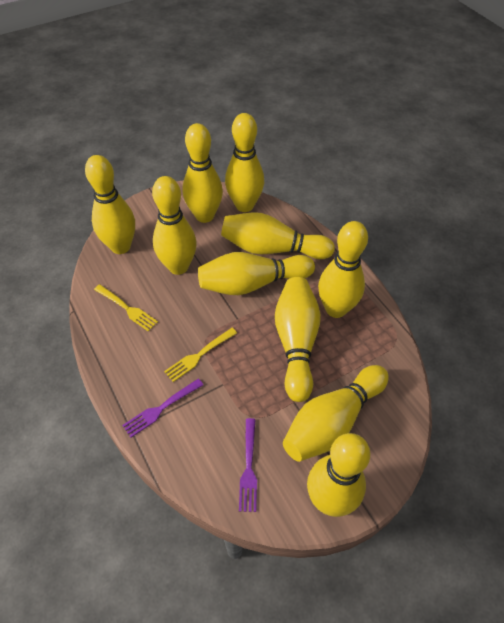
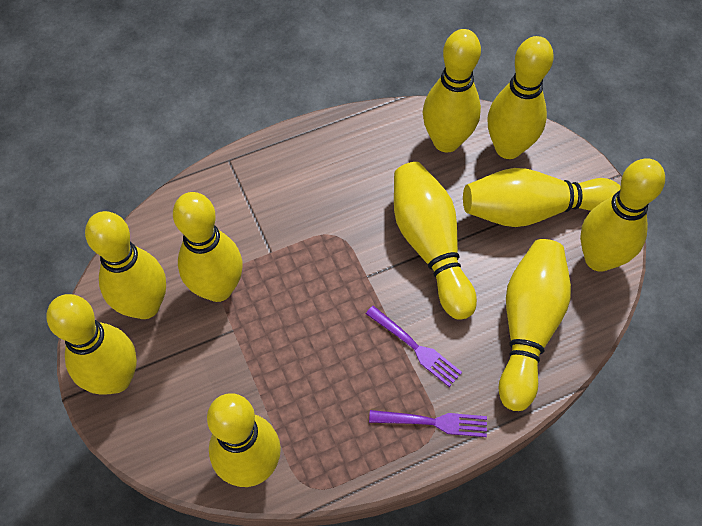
yellow fork: [94,284,158,331] [164,328,237,382] = 2 -> none = 0

